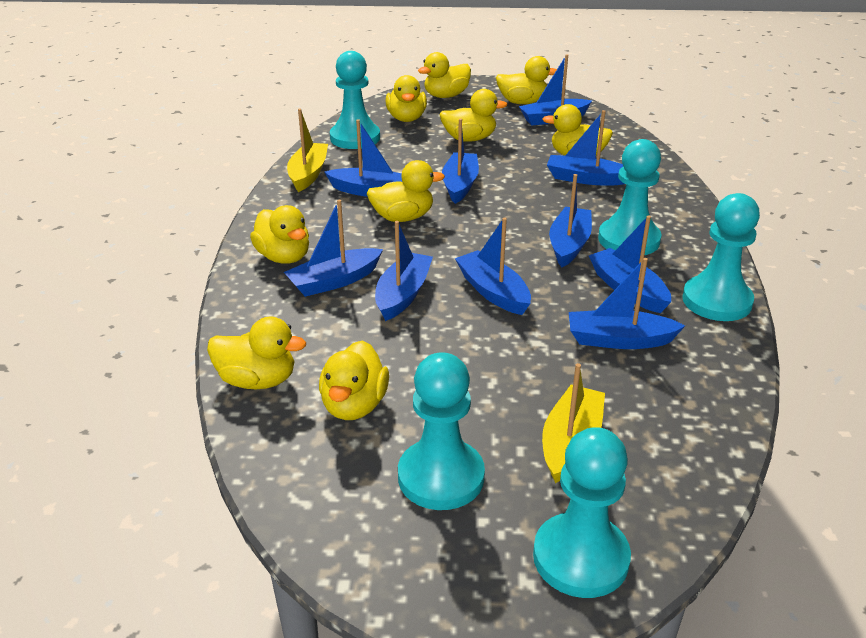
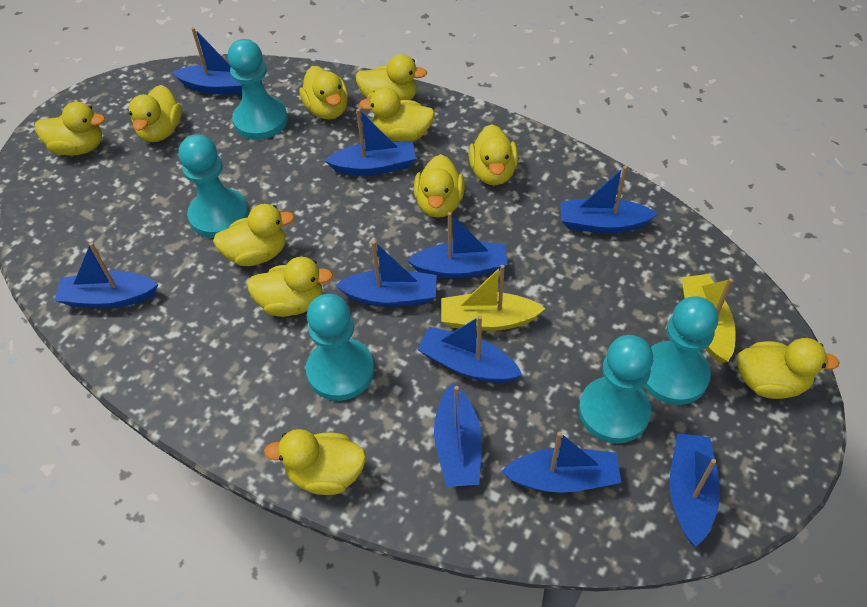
yellow duck: [207,317,306,389] [250,205,309,264] [319,340,389,420] [367,160,445,222] [386,75,427,122] [418,52,471,98] [440,89,507,142] [496,56,557,104] [542,104,613,156] = 9 -> [35,102,105,156] [129,85,182,142] [213,204,295,266] [247,256,333,317] [264,429,366,495] [299,66,348,119] [356,54,427,100] [359,87,435,141] [414,154,465,218] [469,124,518,185] [737,338,840,399] = 11

